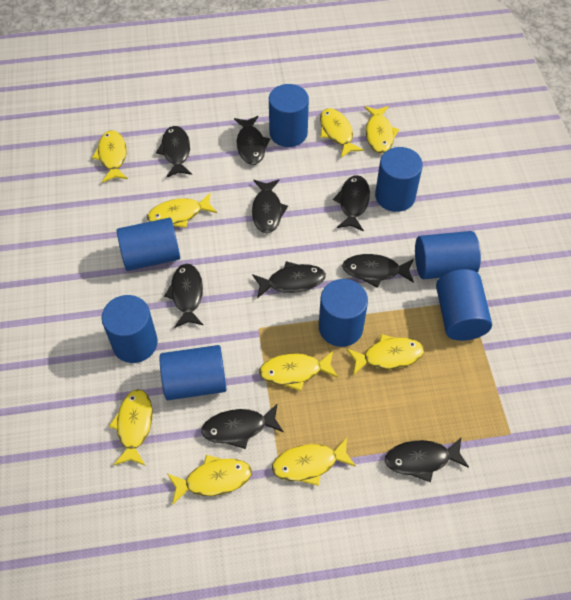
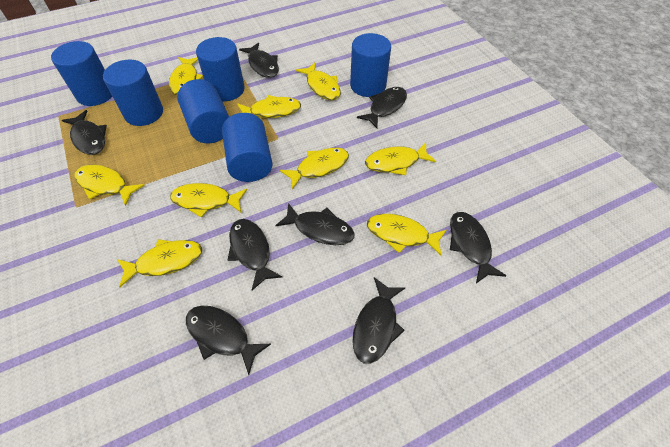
black fish: [156,126,192,178] [164,264,203,328] [201,404,284,449] [234,116,270,165] [252,179,288,234] [252,261,326,298] [333,175,370,231] [342,254,414,288] [385,438,469,482] = 9 -> [61,110,107,155] [186,305,271,375] [228,219,283,290] [239,43,279,78] [275,203,355,245] [352,277,406,364] [357,87,407,128] [450,212,506,283] = 8
blue cylinder: [102,295,158,363] [117,218,180,271] [159,345,227,400] [269,84,309,147] [319,279,368,347] [375,147,423,212] [415,231,481,279] [436,269,492,341] = 8 -> [51,41,112,106] [103,60,163,126] [177,79,229,143] [196,37,245,101] [222,113,273,182] [350,33,391,97] = 6

